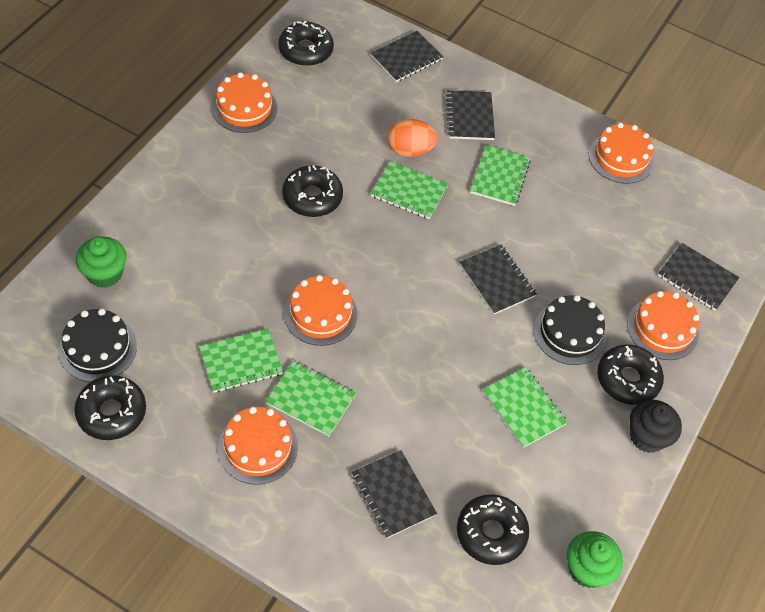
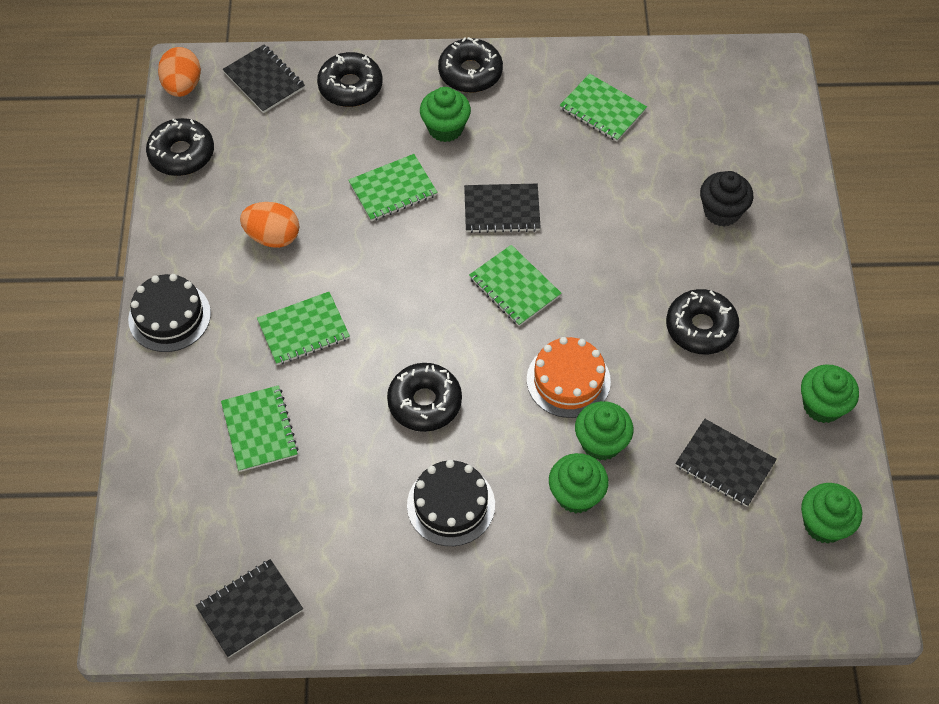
black notebook: [352,450,437,538] [371,31,443,82] [446,90,495,140] [460,245,537,314] [658,243,739,311] = 5 -> [196,559,303,658] [222,44,305,113] [464,184,541,233] [675,419,777,507] = 4
green cupcake: [76,237,127,288] [567,531,623,588] = 2 -> [420,87,471,142] [549,453,608,514] [575,401,633,461] [801,364,859,423] [801,483,862,544] = 5
orange cake: [211,72,277,133] [218,407,298,485] [284,275,358,346] [589,122,654,184] [627,291,699,360] = 5 -> [527,337,611,418] = 1
orange egg: [387,119,438,157] = 1 -> [158,47,201,97] [240,202,299,248] = 2

